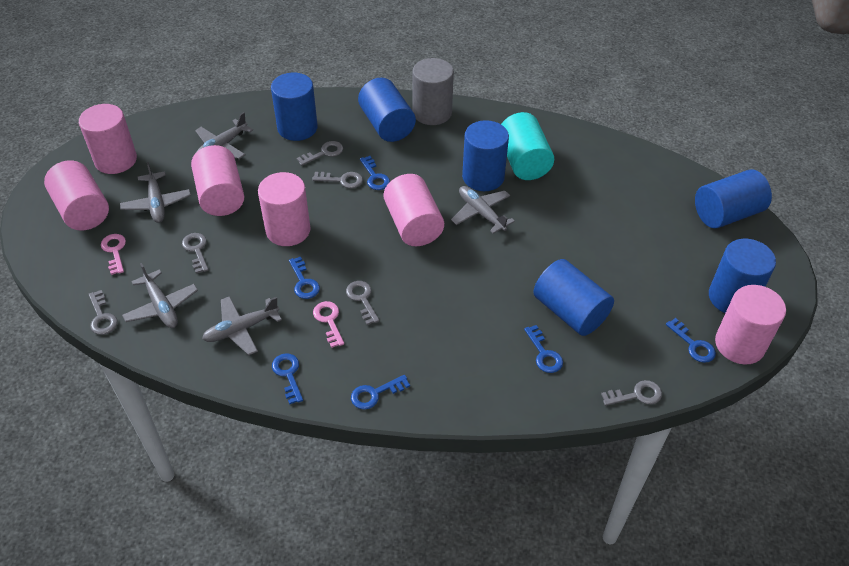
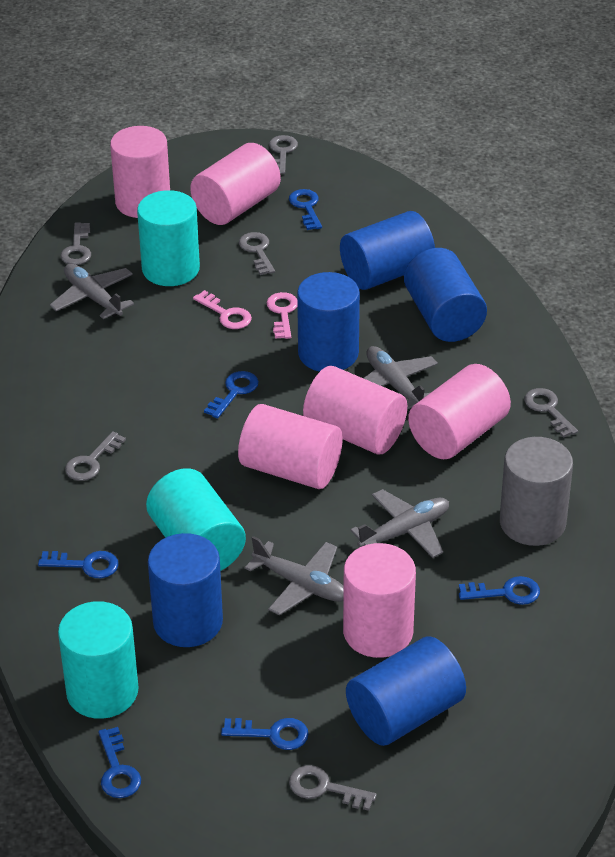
blue cylinder: [271,73,318,141] [358,78,416,142] [462,120,509,191] [533,259,614,336] [695,169,772,229] [709,239,776,313] = 6 -> [148,533,223,647] [297,272,360,372] [340,211,435,290] [346,636,466,746] [404,248,487,342] = 5
grey plane: [120,162,191,223] [122,263,198,328] [195,112,253,159] [202,296,282,355] [451,186,515,234] = 5 -> [50,264,134,319] [245,536,344,615] [350,489,449,558] [364,346,438,409] = 4
turquoise cylinder: [501,112,554,180] = 1 -> [58,601,138,719] [137,190,200,286] [146,468,246,571] = 3

